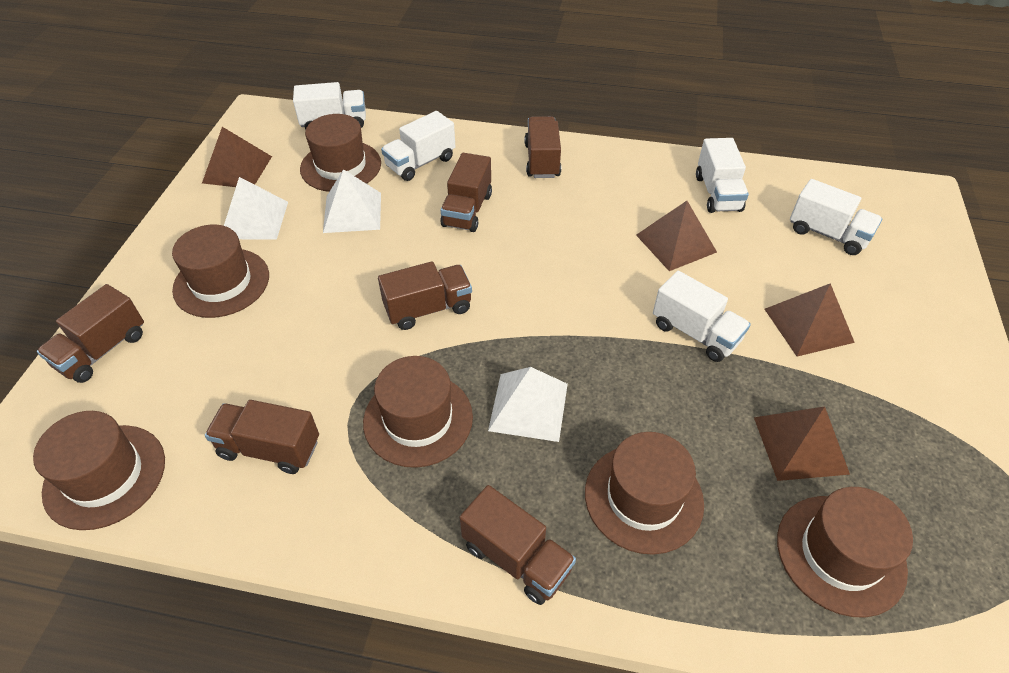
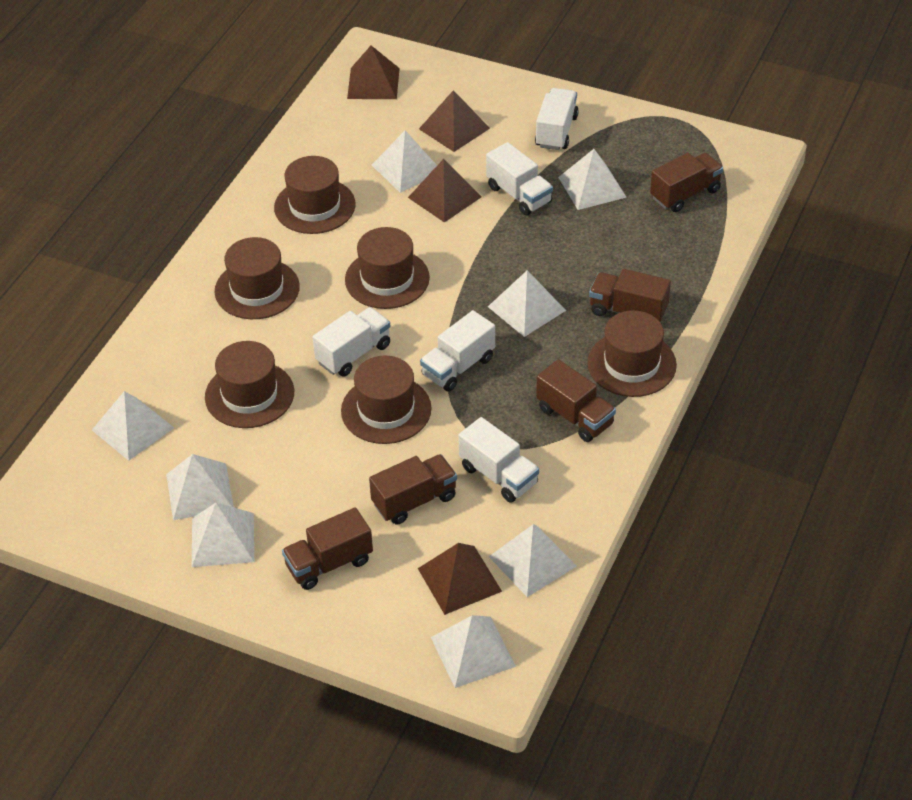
brown truck: [37,284,144,383] [205,400,319,474] [378,261,472,330] [441,153,492,232] [459,485,576,605] [525,116,561,178] = 6 -> [282,507,373,590] [369,454,457,524] [536,359,616,442] [589,269,671,323] [650,153,723,212] = 5
white pyramid: [224,177,288,240] [323,169,381,233] [488,367,568,442] = 3 -> [92,391,174,461] [166,454,234,520] [192,503,254,567] [372,130,437,193] [431,615,516,688] [488,270,566,337] [489,524,577,597] [558,149,626,210] = 8

